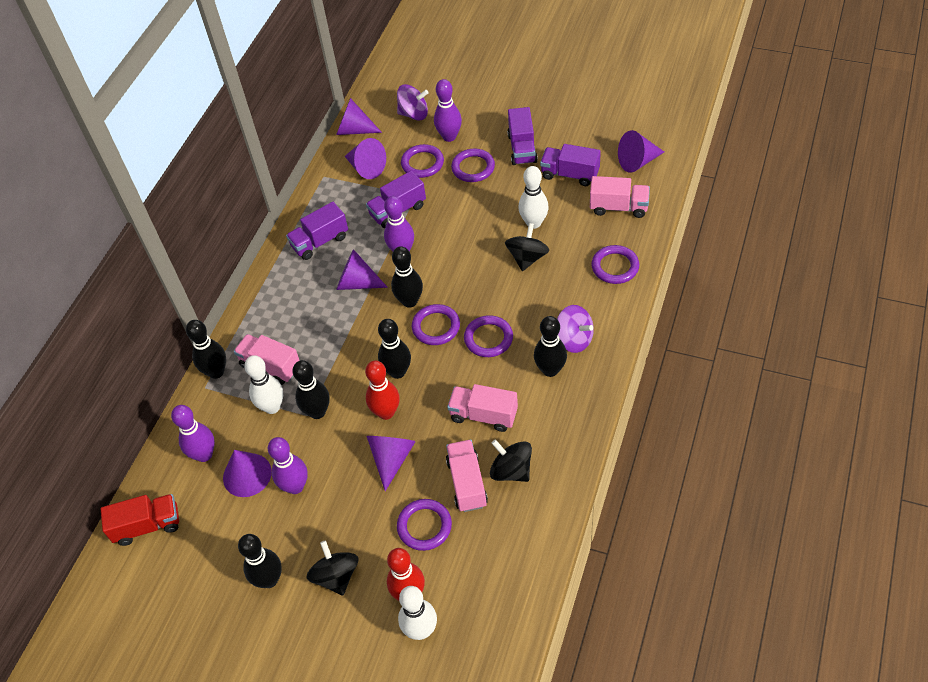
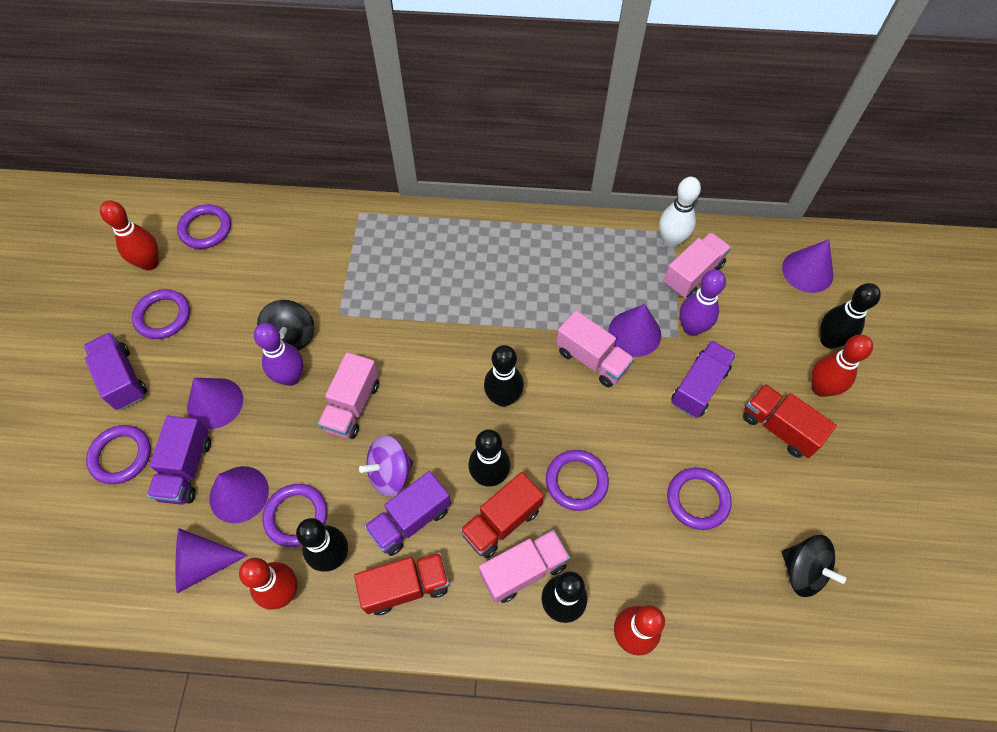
black bowling pin: [186,320,226,379] [238,534,282,588] [292,360,329,419] [378,319,411,379] [391,246,423,308] [534,316,567,377] = 6 -> [296,518,348,572] [469,429,510,487] [484,345,524,407] [541,571,587,623] [820,283,881,349] = 5
black spinning top: [307,540,358,596] [490,440,532,482] [505,223,549,271] = 3 -> [257,300,314,350] [782,535,846,597] = 2
purple bowling pin: [171,405,215,462] [268,437,308,494] [384,196,414,252] [434,79,462,142] = 4 -> [254,323,303,386] [679,270,726,336] = 2
purple cone: [223,450,272,497] [336,98,382,135] [336,249,388,290] [345,138,386,179] [366,436,416,491] [618,130,664,173] = 6 -> [175,528,248,594] [187,378,243,429] [209,466,269,523] [608,304,661,357] [782,239,834,293] = 5
purple spinning top: [397,84,428,121] [557,305,594,353] = 2 -> [359,435,413,497] = 1
red bowling pin: [365,361,400,420] [387,548,425,601] = 2 -> [100,200,159,271] [239,558,298,610] [614,605,665,655] [811,335,873,397] = 4
red truck: [101,494,179,546] = 1 -> [354,552,449,615] [460,472,544,558] [743,384,837,458] = 3
white bowling pin: [244,355,283,414] [398,586,437,640] [518,166,549,229] = 3 -> [659,177,701,248] = 1

